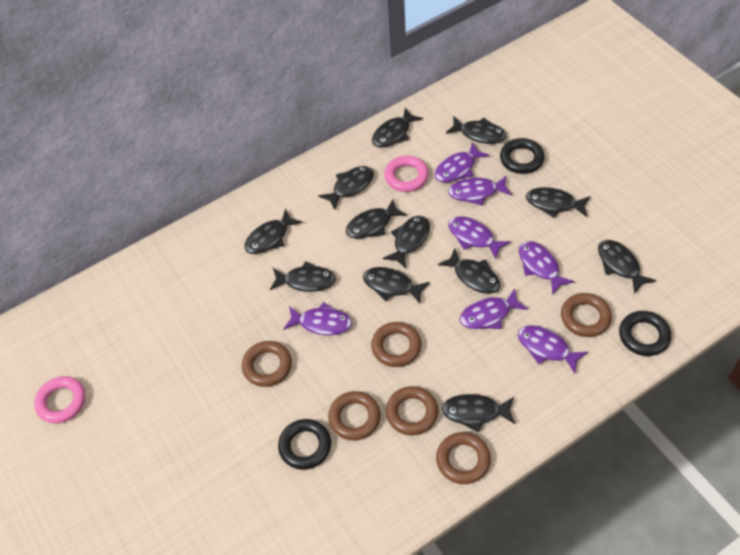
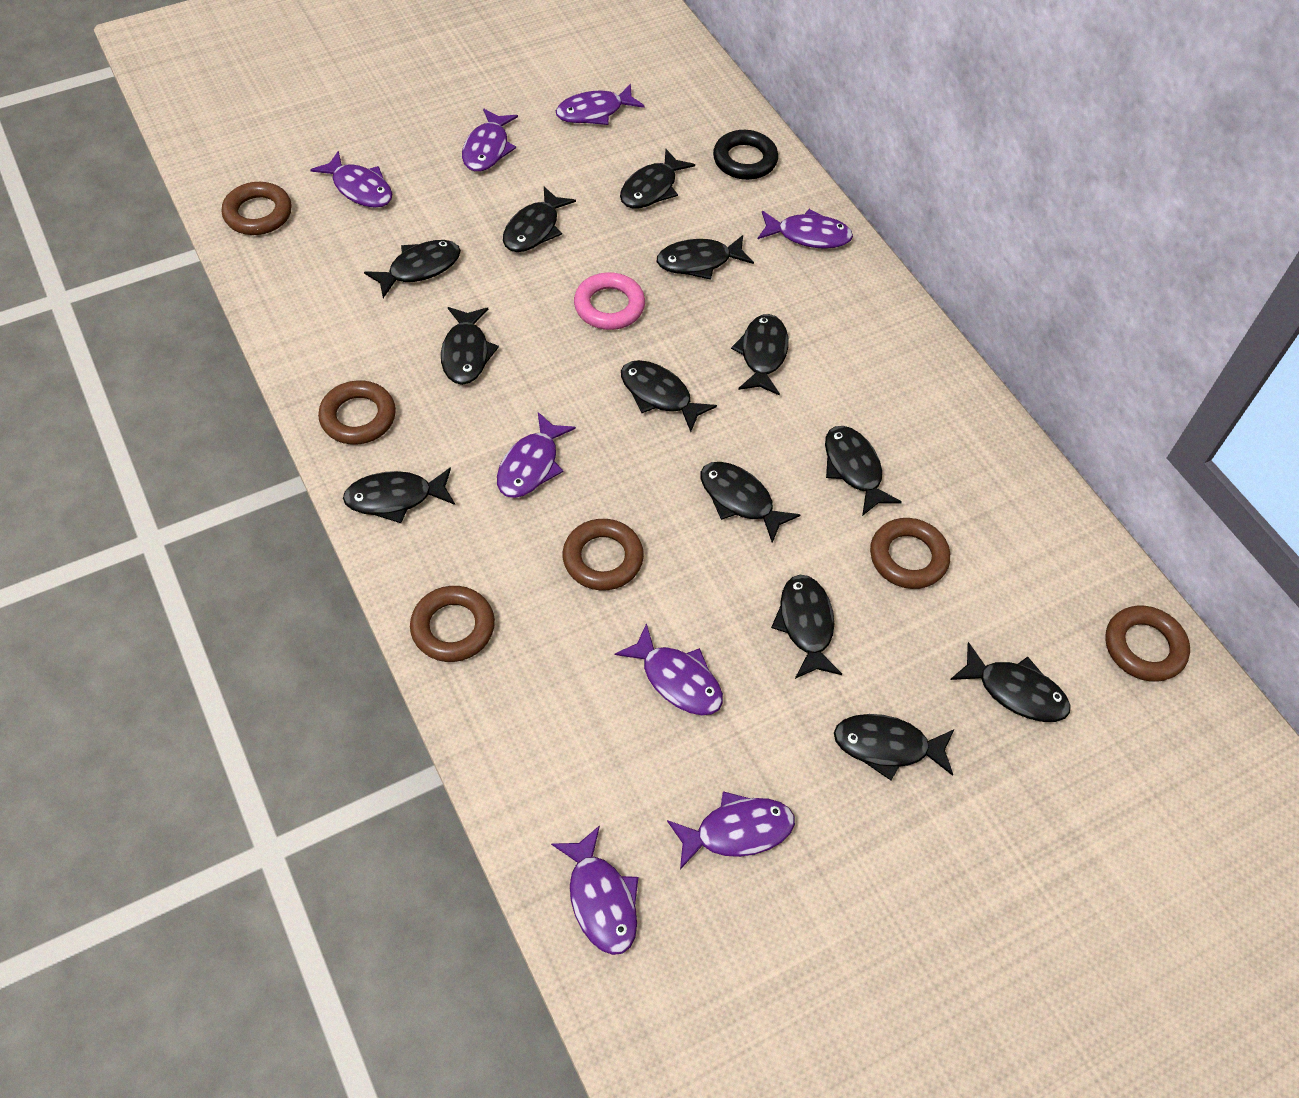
black fish: [245,208,303,254] [270,261,336,292] [318,166,374,210] [346,199,407,239] [363,267,430,303] [372,108,423,148] [383,216,430,268] [438,248,500,294] [442,394,516,432] [446,116,506,144] [526,187,591,218] [598,240,656,294] = 12 -> [343,467,455,523] [364,240,461,298] [441,307,499,385] [503,187,576,252] [620,149,695,209] [621,360,717,432] [657,235,754,280] [701,462,800,543] [731,314,789,396] [771,575,842,679] [825,426,902,516] [834,714,954,780] [950,642,1071,722] = 13
black ring: [278,419,331,470] [500,138,545,174] [619,311,671,356] = 3 -> [713,130,778,180] = 1
pink ring: [34,376,86,424] [384,156,429,192] = 2 -> [574,272,645,330] = 1
purple fish: [283,302,352,335] [435,142,490,183] [448,175,512,206] [448,216,511,259] [460,288,528,329] [518,326,588,374] [519,241,575,295] = 7 -> [310,151,392,208] [462,109,518,172] [497,412,576,498] [551,825,638,955] [556,84,645,125] [615,623,723,715] [667,791,795,870] [758,209,853,249] = 8

